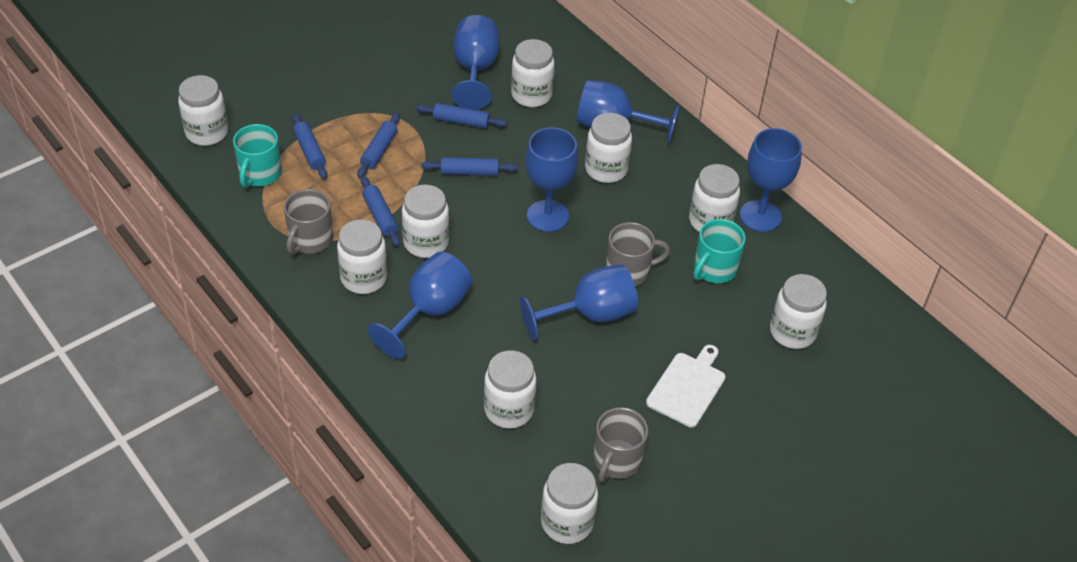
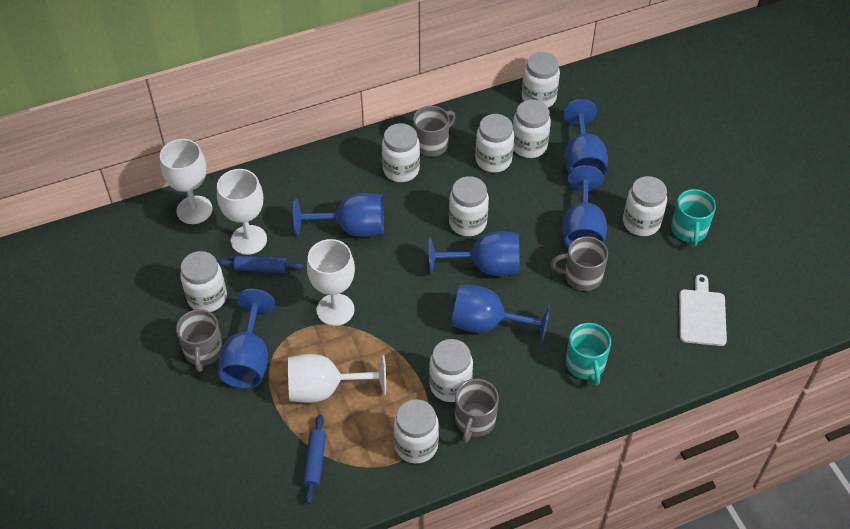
blue rolling pin: [292,114,327,179] [357,113,400,178] [361,176,400,246] [416,103,507,128] [421,157,518,176] = 5 -> [217,255,304,273] [303,415,326,504] = 2
grey mug: [284,189,333,255] [593,407,648,482] [606,222,670,286] = 3 -> [176,309,223,372] [413,106,455,157] [455,379,499,443] [551,236,608,291] = 4
white goblet: none = 0 -> [160,139,212,224] [217,169,267,255] [288,354,386,403] [307,239,355,326] = 4

